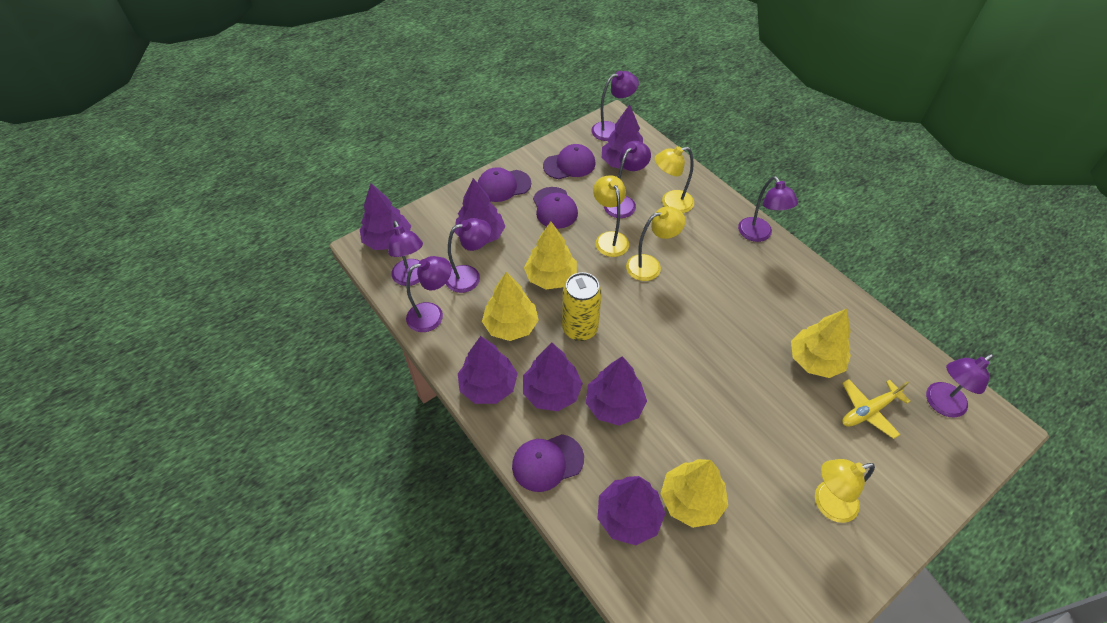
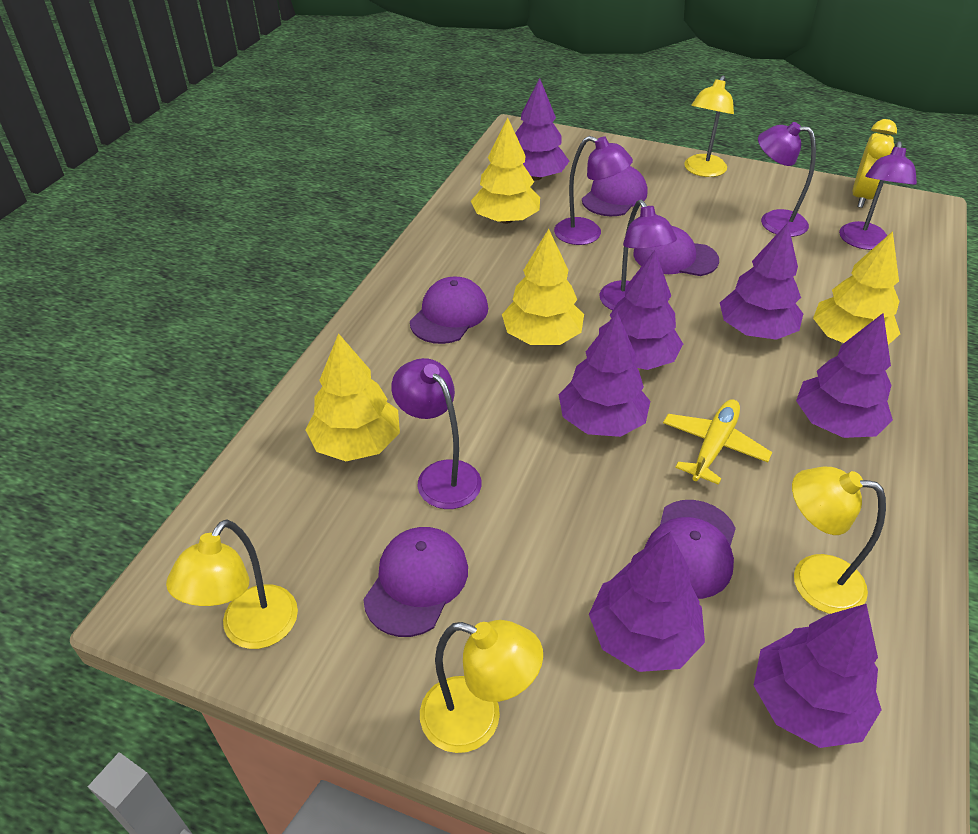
purple cap: [478,167,531,202] [512,434,584,492] [533,187,578,229] [543,144,595,179] = 4 -> [363,527,468,637] [410,276,488,344] [582,166,647,216] [633,226,719,276] [644,500,736,599] = 5
purple lamp: [388,221,423,286] [406,256,451,332] [445,218,491,293] [591,71,639,141] [604,141,651,218] [738,176,798,242] [926,354,993,417] = 7 -> [391,358,482,509] [554,136,633,245] [599,200,677,310] [758,122,816,237] [839,141,917,250] = 5
yellow can: [562,272,602,341] = 1 -> none = 0
yellow clock: none = 0 -> [853,119,897,208] = 1

